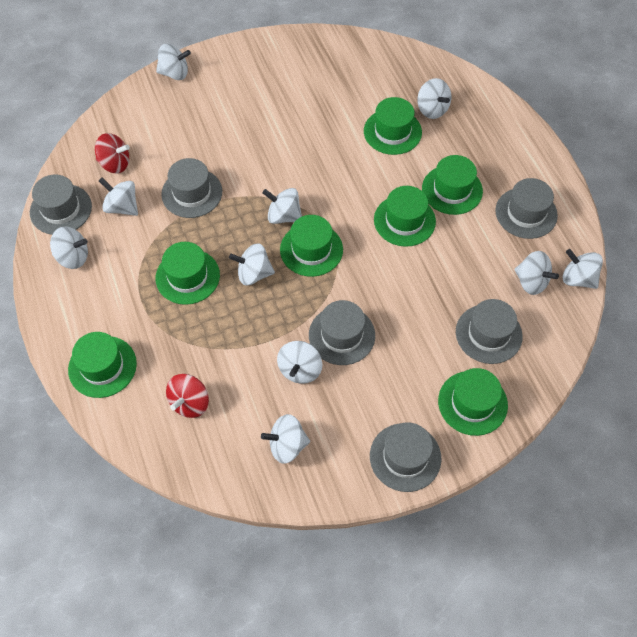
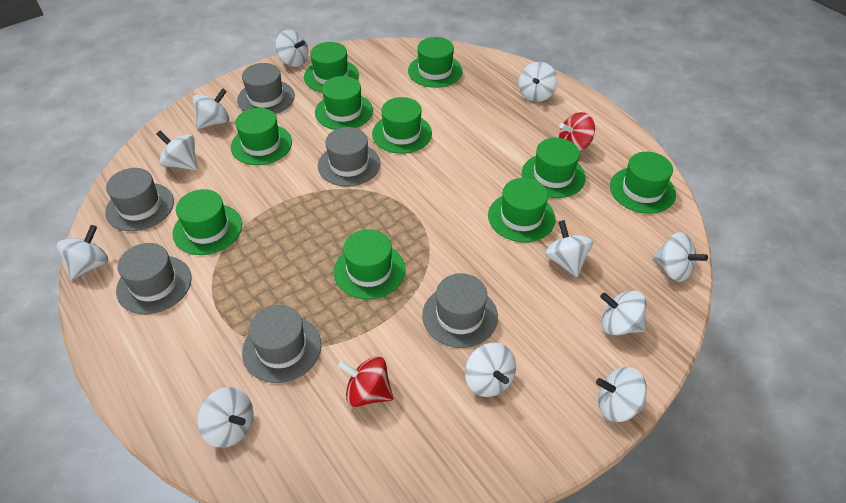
green hat: [68,332,137,398] [156,242,220,305] [280,215,343,277] [364,97,422,155] [374,186,436,247] [422,155,483,215] [438,368,508,436] = 7 -> [173,189,242,255] [231,108,292,165] [304,42,359,92] [315,76,373,130] [334,229,405,299] [372,97,432,154] [408,37,463,88] [488,178,555,242] [522,138,586,198] [610,152,676,214] = 10
white spinning top: [50,227,88,269] [99,178,138,216] [156,44,191,80] [229,243,275,285] [261,414,310,464] [262,188,302,224] [277,341,322,384] [417,78,451,119] [514,251,559,295] [563,249,603,289] = 10 -> [57,225,108,280] [156,131,197,171] [193,88,229,129] [197,387,253,448] [275,30,309,67] [465,343,516,397] [519,62,558,102] [545,220,593,277] [596,367,647,422] [600,290,646,336] [653,232,708,282] = 11

